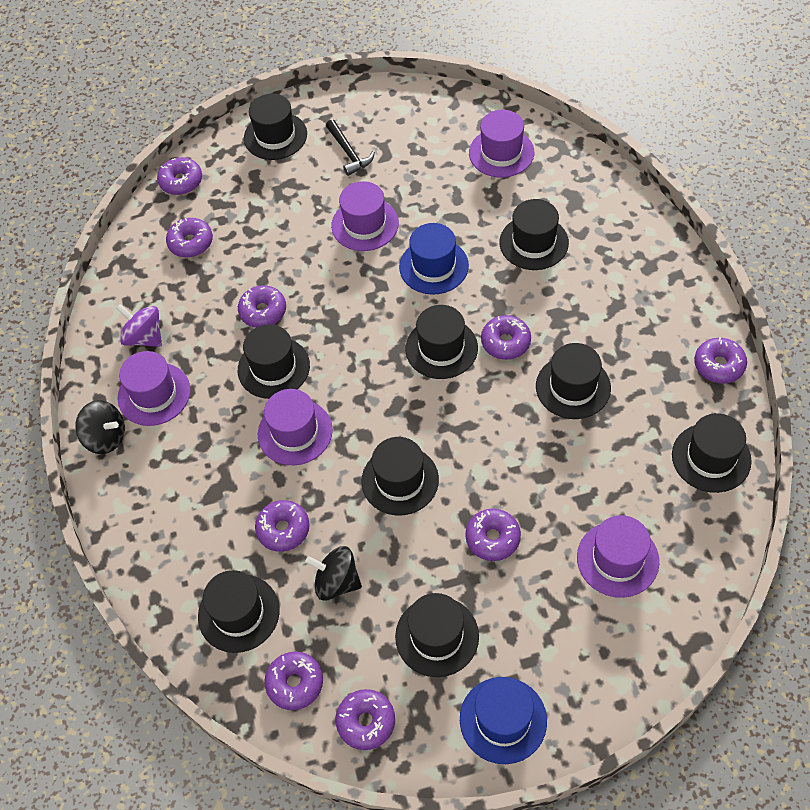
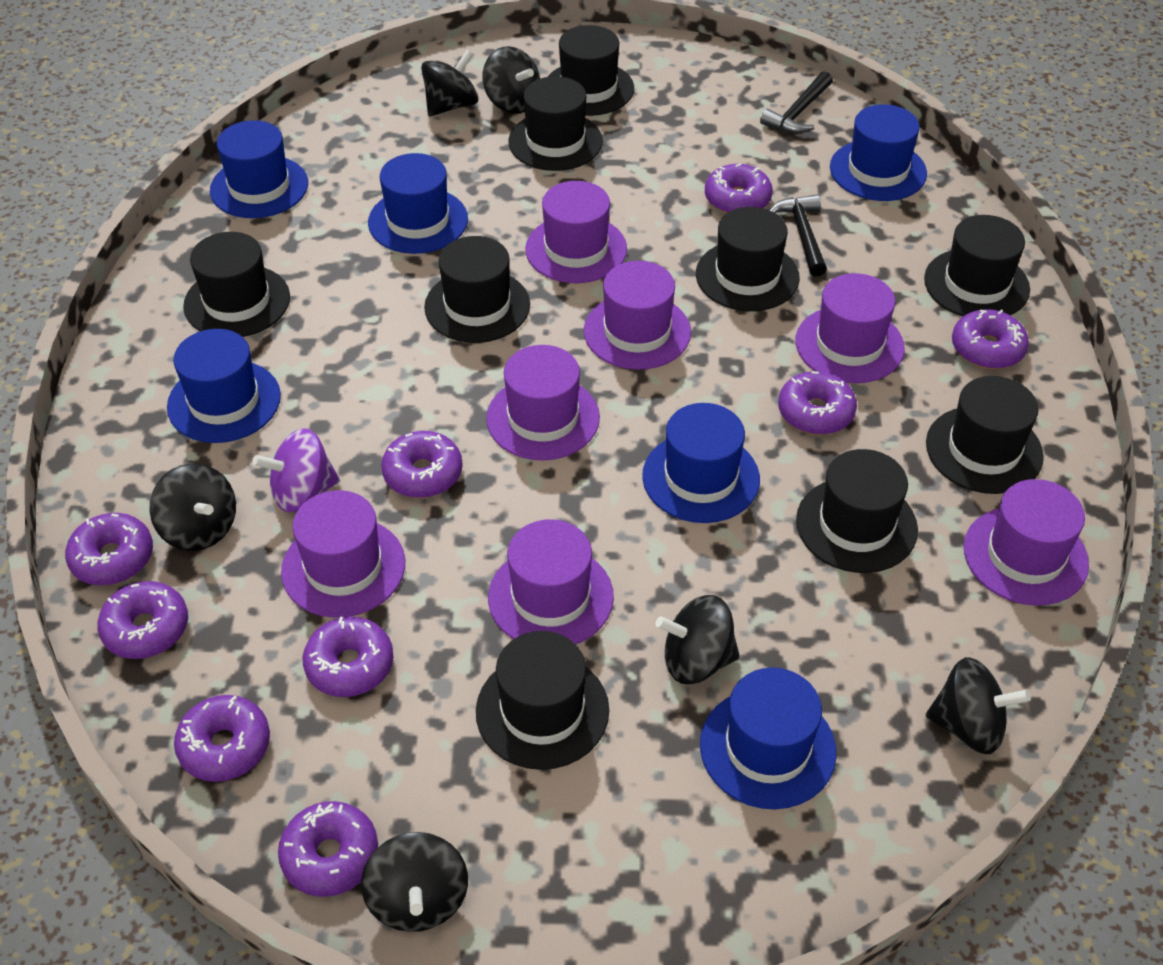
black hammer: [326,120,375,176] = 1 -> [760,71,833,134] [770,194,827,277] = 2
black spinning top: [75,400,125,454] [305,546,362,600] = 2 -> [150,463,236,551] [361,832,468,932] [421,50,479,116] [482,46,540,114] [656,595,740,684] [926,657,1031,754] = 6
blue hat: [399,223,469,295] [460,677,547,764] = 2 -> [167,329,281,443] [210,120,308,218] [368,153,468,254] [642,403,760,523] [700,667,836,809] [830,104,927,201] = 6
purple hat: [117,351,191,426] [258,389,333,465] [331,181,399,251] [469,110,534,177] [577,515,659,598] = 5 -> [281,490,405,618] [486,345,600,460] [488,519,614,645] [525,181,627,283] [584,261,691,370] [796,273,905,383] [964,479,1089,606] = 7

